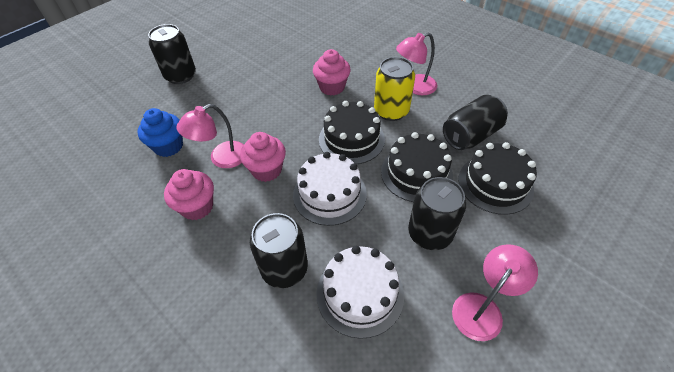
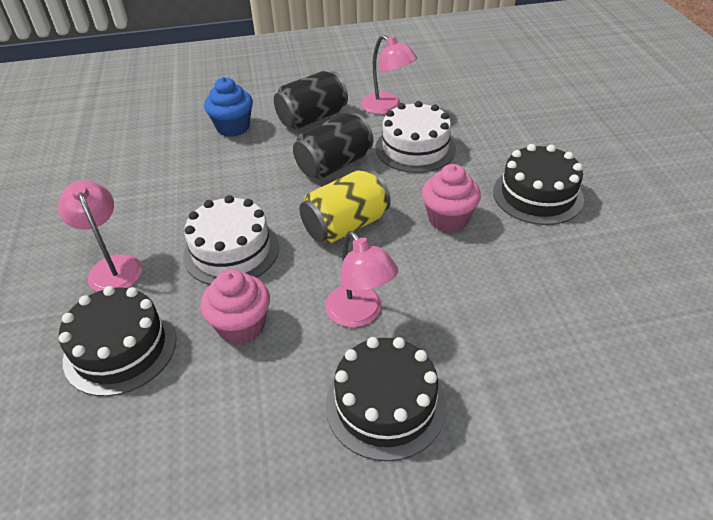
black can: [148,24,196,84] [250,213,308,288] [408,177,466,250] [443,95,508,150] = 4 -> [274,71,348,129] [293,113,373,179] = 2
pink cupcake: [164,169,214,220] [240,132,286,182] [313,49,351,96] = 3 -> [200,269,270,345] [422,164,481,232] = 2

